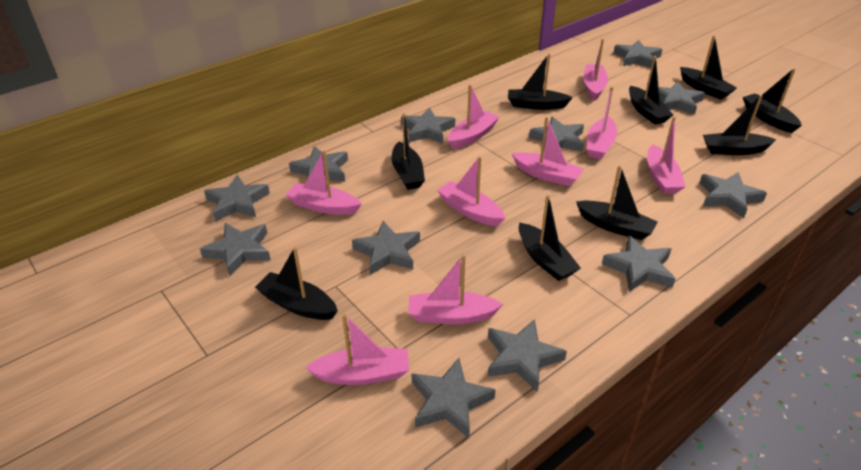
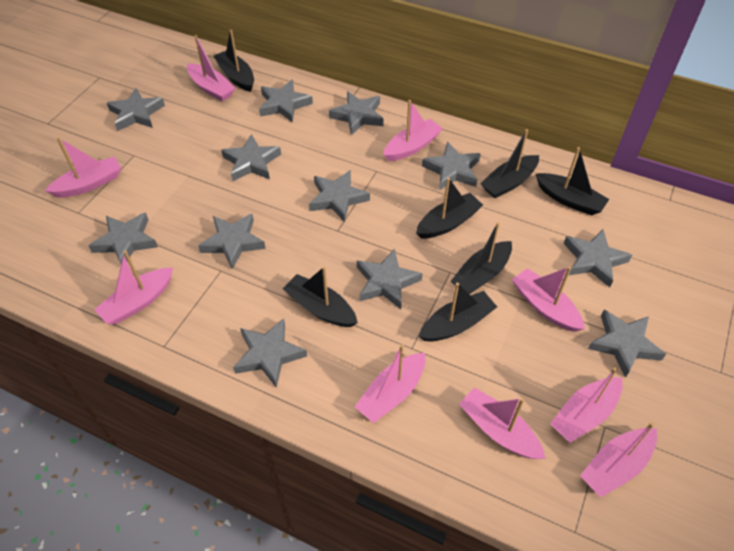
black boat: [255,247,338,320] [391,113,425,190] [508,53,573,110] [519,195,581,281] [576,165,658,240] [629,56,673,125] [680,36,737,100] [703,95,776,155] [743,68,802,133] = 9 -> [213,30,254,92] [283,267,358,327] [416,178,483,239] [419,283,497,341] [451,222,512,294] [480,129,539,198] [535,147,609,215] = 7

